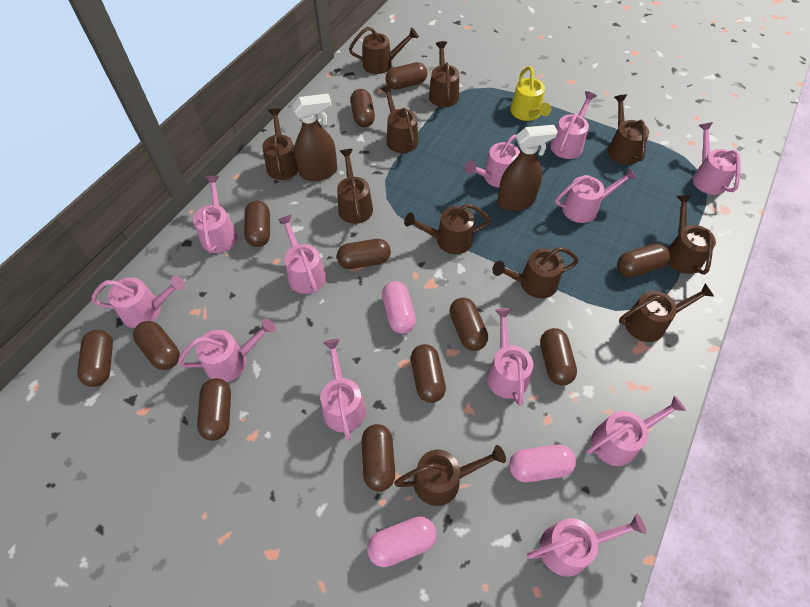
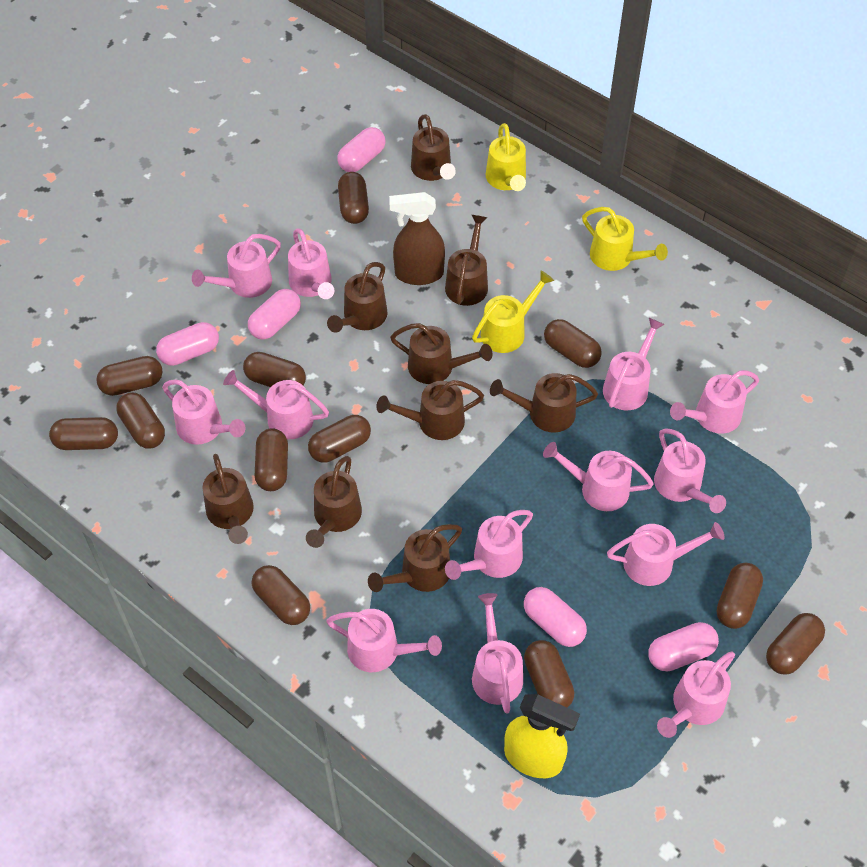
brown spray bottle: [292,94,337,181] [497,125,558,211] = 2 -> [389,192,445,285] = 1
brown watering can: [262,108,299,180] [337,149,373,224] [349,27,418,74] [381,85,419,153] [394,445,506,506] [404,204,491,254] [429,41,459,107] [492,247,579,298] [608,94,649,165] [619,283,714,342] [668,195,716,275] = 11 -> [202,454,254,544] [306,456,362,548] [327,262,388,333] [368,524,462,592] [377,380,484,440] [390,323,493,384] [411,114,456,181] [445,215,488,306] [490,373,598,433] = 9
pink capsule: [367,516,437,567] [382,281,416,334] [509,445,576,482] = 3 -> [156,322,219,366] [248,289,301,339] [337,127,386,172] [524,587,587,647] [648,622,719,671] = 5
pink watering can: [92,276,185,328] [178,318,276,382] [193,176,237,253] [278,215,326,294] [321,339,366,441] [464,135,520,188] [487,308,533,406] [527,514,646,577] [550,91,597,159] [555,168,637,223] [586,396,686,466] [693,122,740,195] = 12 -> [162,379,245,445] [192,234,281,298] [223,370,329,439] [288,228,334,299] [326,609,442,672] [445,510,533,580] [472,593,523,714] [543,442,654,511] [603,318,665,410] [607,522,725,586] [654,428,726,513] [657,652,735,738] [670,370,759,434] = 13
yellow spray bottle: none = 0 -> [504,694,580,778] = 1
yellow watering can: [510,66,552,121] = 1 -> [472,271,554,353] [486,123,526,191] [582,207,668,271] = 3

